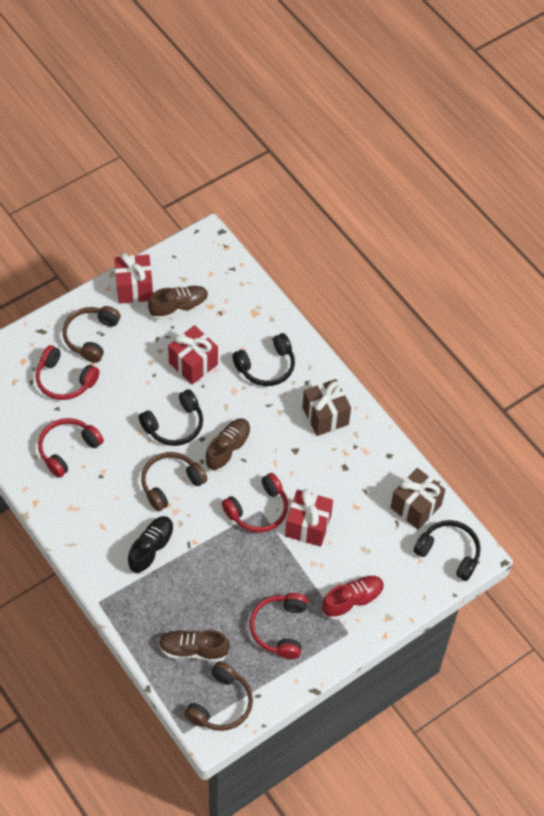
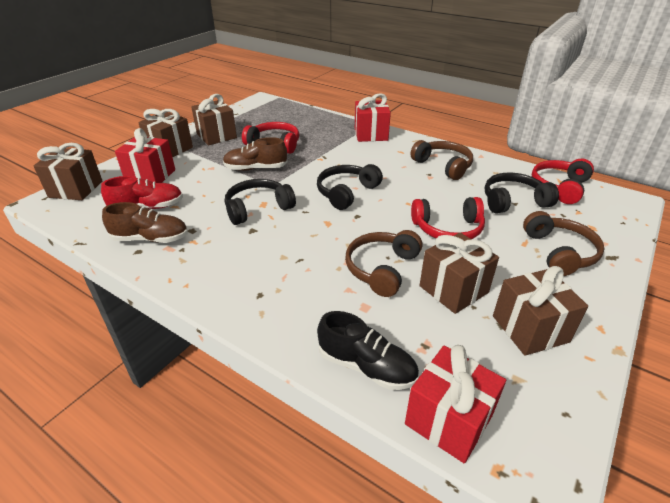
brown gift: [302,379,351,436] [390,468,445,530] = 2 -> [34,143,102,200] [138,109,193,157] [191,94,237,145] [419,232,499,314] [493,266,588,356] = 5
brown shoe: [148,286,208,320] [159,630,230,662] [205,418,251,472] = 3 -> [102,202,188,243] [223,137,288,171] = 2
red headphones: [35,345,99,400] [38,418,104,478] [222,473,288,533] [250,593,308,659] = 4 -> [242,122,299,154] [411,197,485,239] [532,159,594,204] = 3

